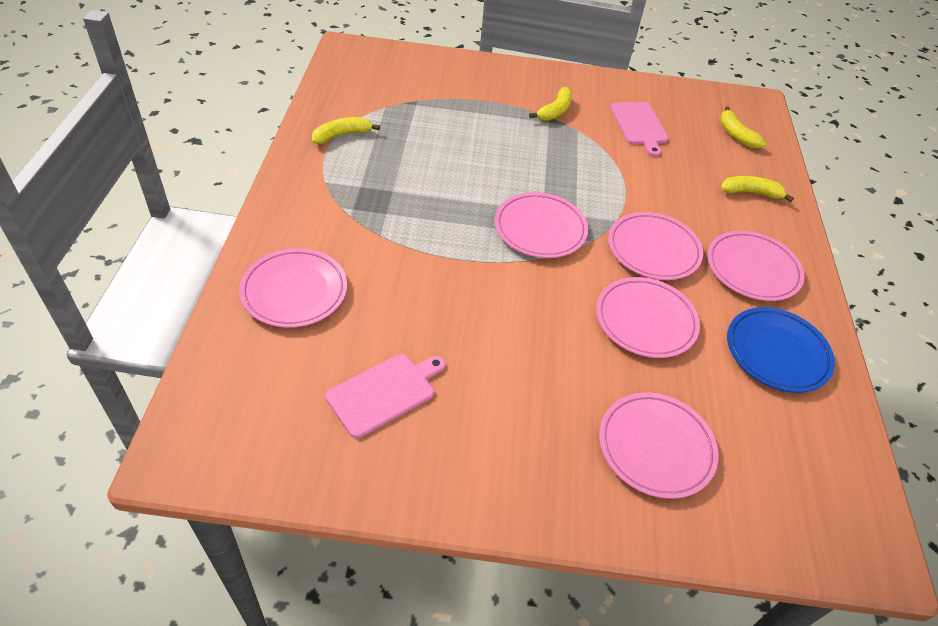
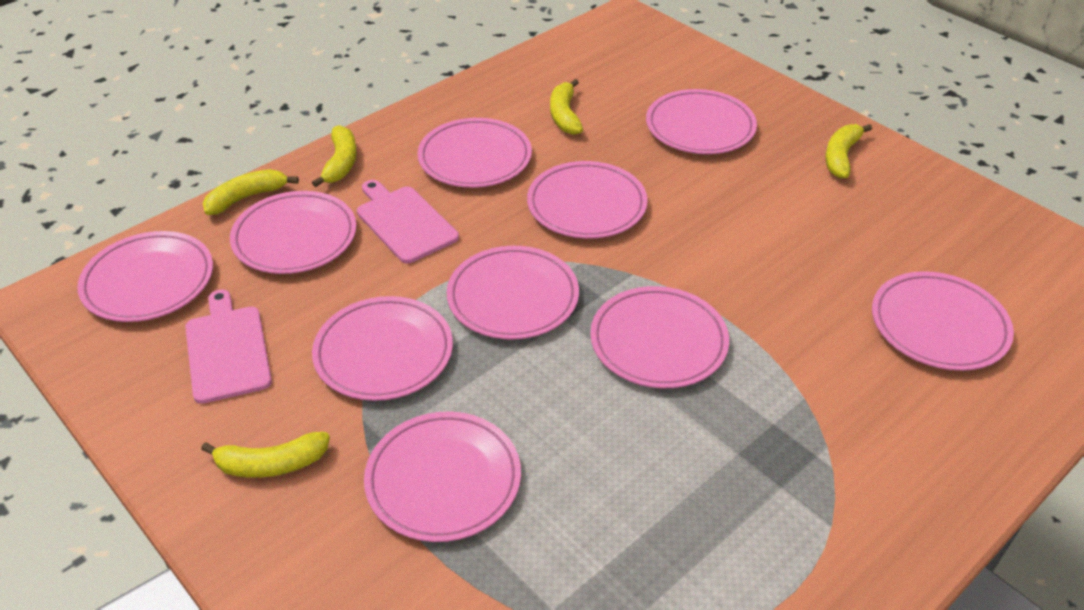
blue plate: [727,307,835,393] = 1 -> none = 0
pink plate: [239,248,347,328] [494,192,588,258] [596,277,700,358] [599,393,719,499] [608,212,703,280] [707,231,804,301] = 6 -> [77,231,213,322] [230,191,357,274] [312,296,453,401] [364,411,521,542] [417,118,532,188] [447,246,579,340] [527,161,648,239] [590,286,729,388] [646,89,757,154] [872,271,1014,371] = 10
yellow banana: [312,117,380,144] [529,87,572,121] [720,106,766,148] [721,176,794,202] = 4 -> [201,432,330,478] [203,169,299,215] [312,125,357,187] [550,79,583,135] [825,124,872,178] = 5

